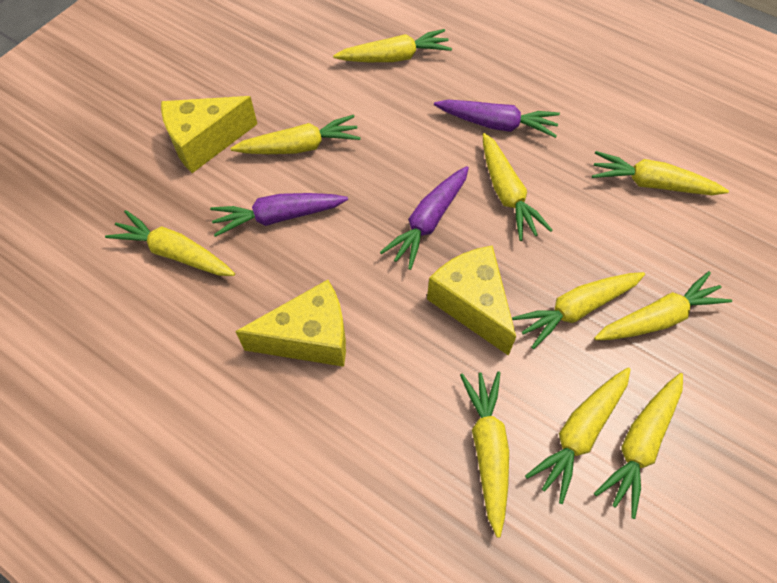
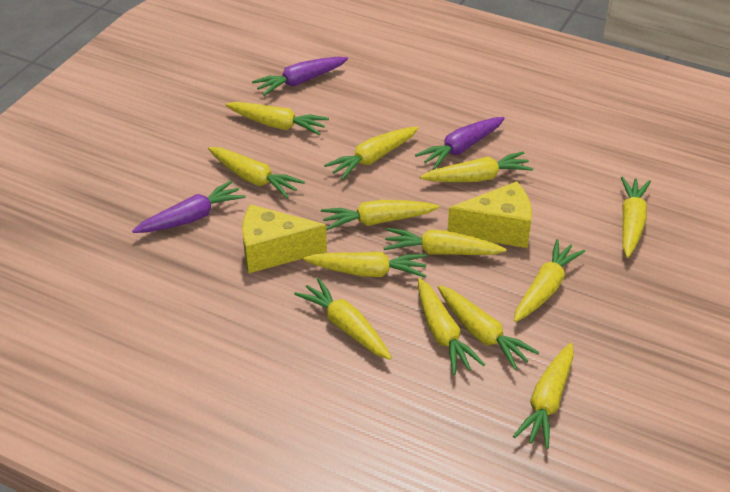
yellow carrot: [105,210,235,276] [230,115,361,154] [333,29,452,62] [460,371,509,538] [483,133,553,241] [512,272,645,349] [525,367,631,504] [592,151,729,195] [594,271,732,340] [594,373,683,519] = 10 -> [208,147,305,199] [225,102,329,135] [294,278,392,360] [303,252,427,277] [321,200,439,231] [324,127,418,180] [384,228,506,255] [418,278,485,375] [420,151,533,182] [438,285,540,370] [513,343,574,449] [514,239,585,322] [621,176,651,258] = 13
yellow cheese: [161,96,257,173] [235,280,346,367] [427,245,516,356] = 3 -> [242,204,327,273] [448,181,532,248] = 2

